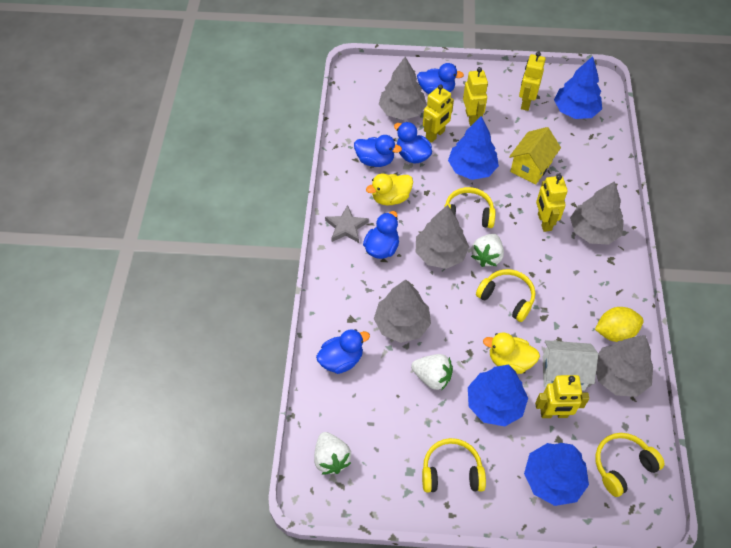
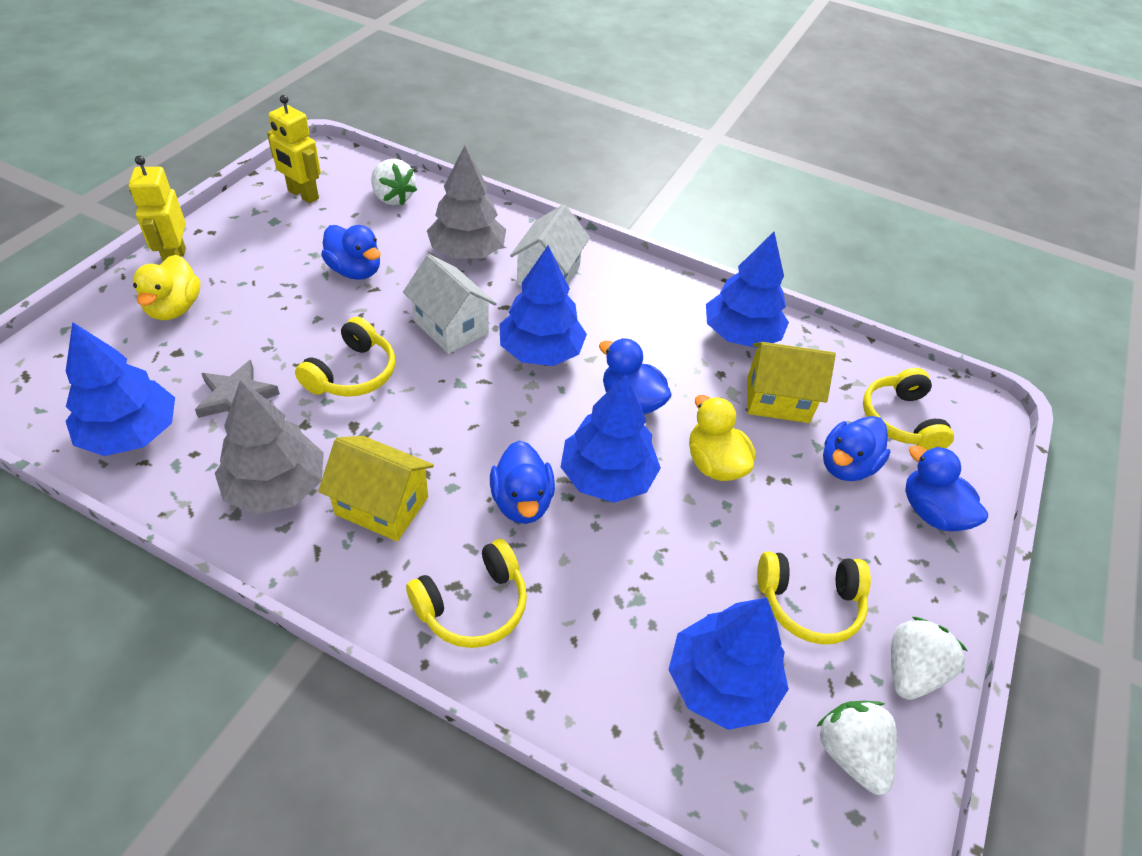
blue tree: [448,116,499,180] [468,364,528,426] [524,443,589,506] [554,56,602,119] = 4 -> [66,322,175,456] [499,245,587,366] [561,375,661,503] [669,598,789,730] [706,232,789,348] = 5
grey tree: [374,279,431,343] [379,57,427,120] [416,205,469,269] [570,181,624,245] [596,335,653,397] = 5 -> [215,380,324,514] [427,145,506,259] = 2
white house: [543,340,598,391] = 1 -> [403,254,497,354] [510,204,590,286] = 2
yellow house: [509,127,561,184] = 1 -> [318,436,434,541] [747,342,836,423] = 2
yellow lemon: [595,307,644,342] = 1 -> none = 0
yellow robot: [423,84,454,143] [463,67,488,126] [519,51,546,111] [535,375,589,418] [536,174,568,232] = 5 -> [128,156,186,261] [267,95,321,204] = 2

